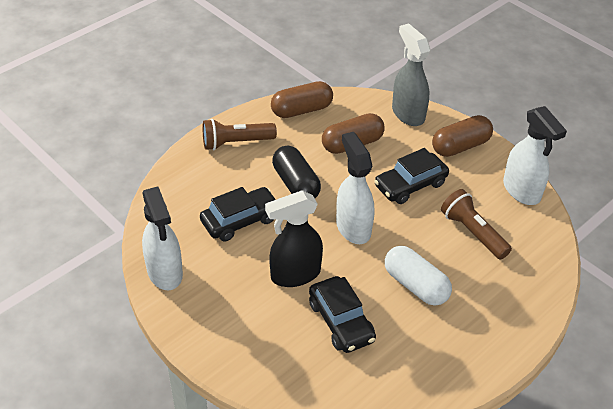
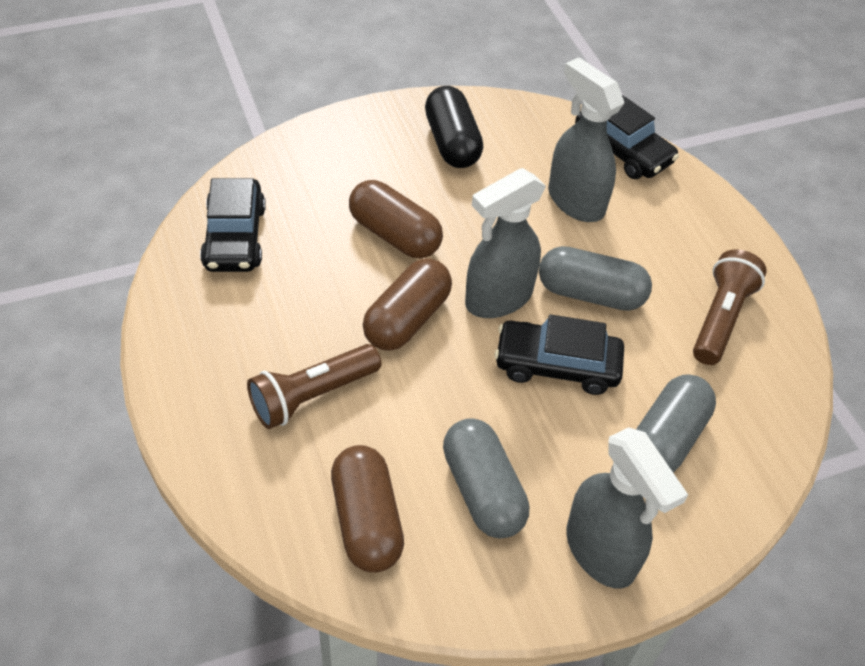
black spray bottle: [265,190,323,287] = 1 -> none = 0
grey capsule: none = 0 -> [443,418,529,539] [539,246,652,311] [636,374,716,473] = 3
grey spray bottle: [392,23,431,126] = 1 -> [465,168,546,318] [548,58,624,222] [566,427,688,589] = 3
white capsule: [385,246,452,306] = 1 -> none = 0
white spray bottle: [142,187,183,290] [336,132,374,244] [503,106,567,205] = 3 -> none = 0

